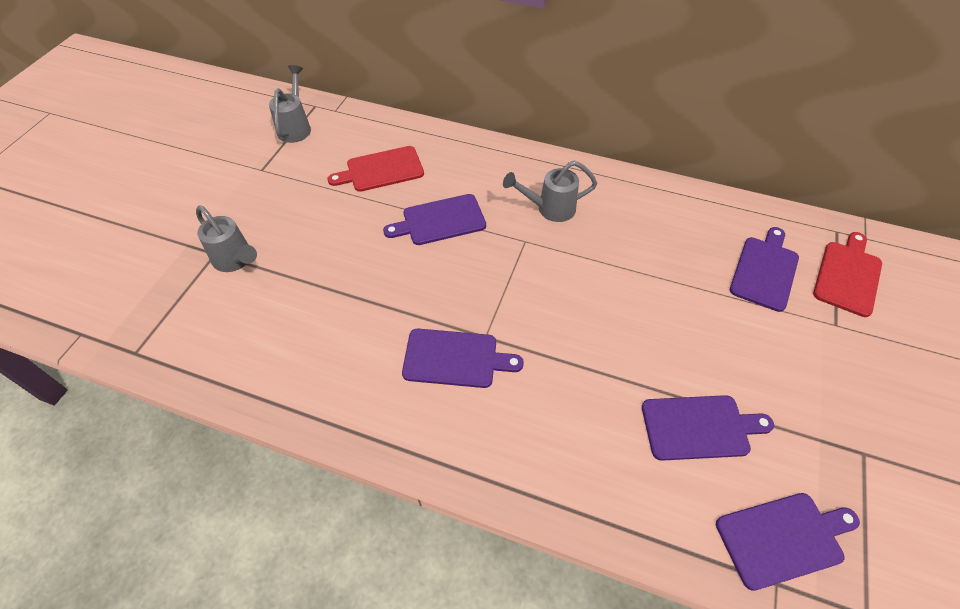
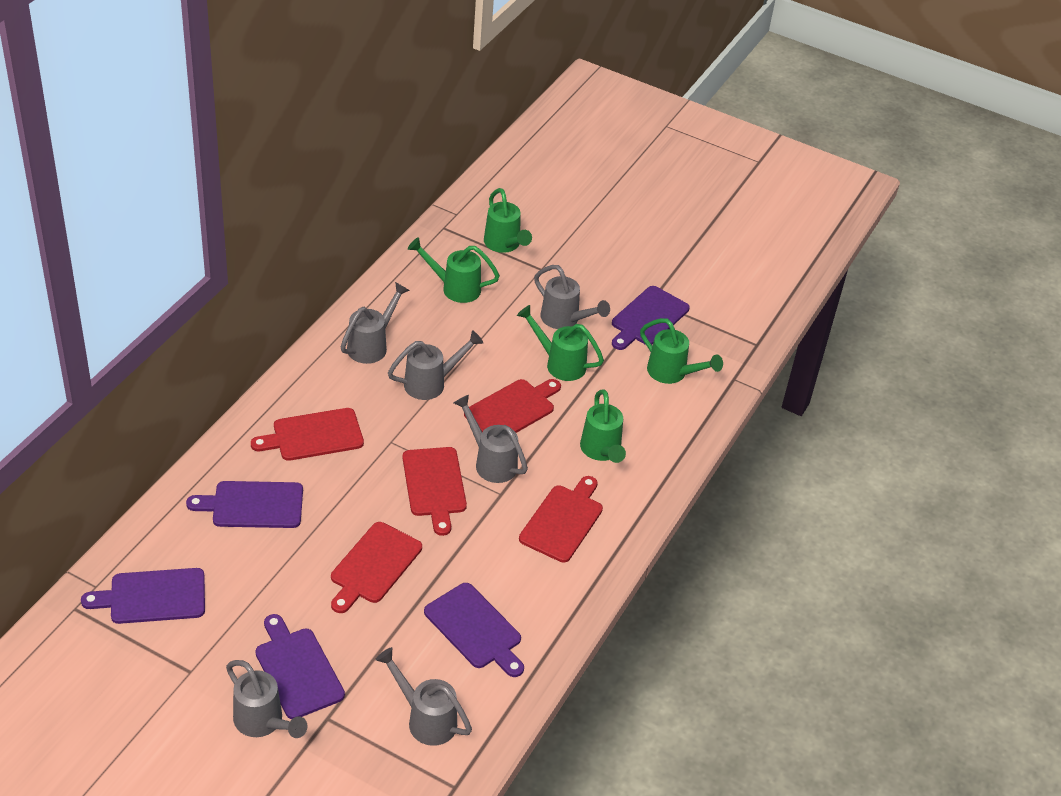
green watering can: none = 0 -> [408,237,500,303] [484,188,532,253] [517,305,604,381] [580,390,626,463] [640,318,723,384] = 5
grey watering can: [196,206,257,272] [269,65,311,143] [503,161,597,222] = 3 -> [226,660,308,738] [341,282,410,364] [375,647,472,746] [388,330,483,400] [454,395,528,483] [534,265,610,329] = 6
red cutting board: [328,146,424,192] [813,232,882,317] = 2 -> [251,408,364,461] [331,522,422,613] [403,447,467,536] [464,379,561,433] [519,476,603,562] = 5

